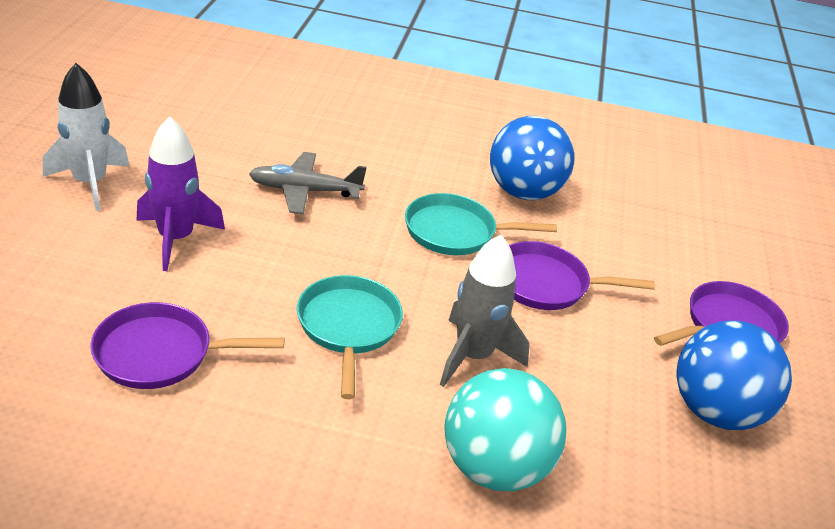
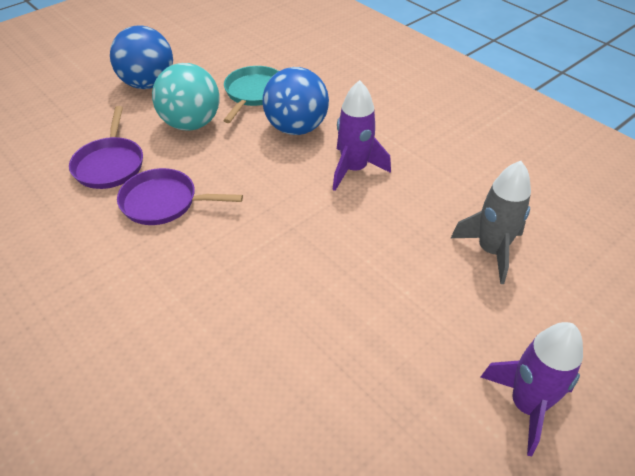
grey plane: [249,152,367,214] = 1 -> none = 0
purple pan: [90,302,284,389] [509,241,655,310] [654,281,789,346] = 3 -> [69,106,143,189] [117,168,243,225] = 2
purple rocket: [136,116,225,271] = 1 -> [333,80,391,191] [481,322,583,456] = 2
turquoise pan: [297,275,403,399] [405,193,557,255] = 2 -> [223,66,279,123] = 1
white rocket: [43,63,130,211] = 1 -> none = 0

